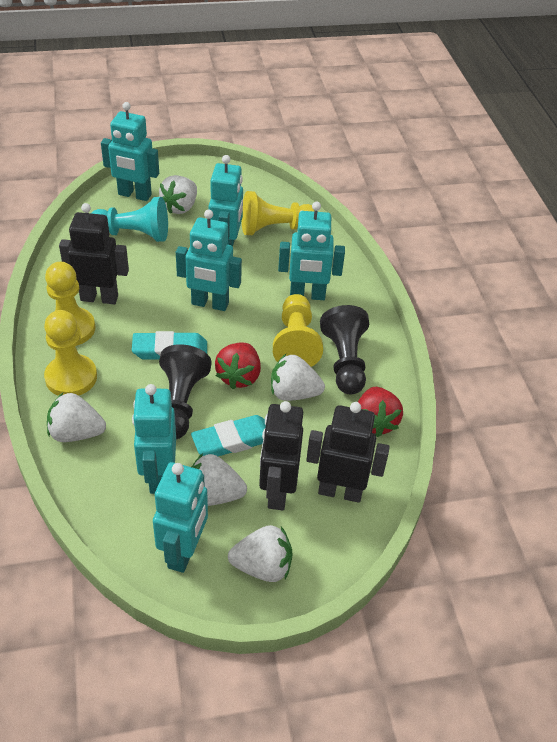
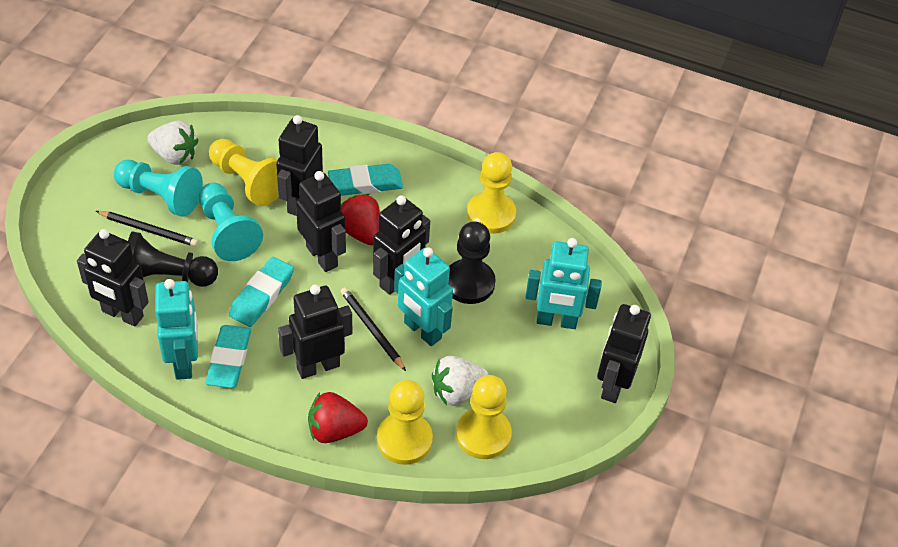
black pencil: none = 0 -> [96,211,198,247] [340,287,406,371] = 2
black robot: [59,203,129,304] [259,401,303,510] [307,402,390,503] = 3 -> [77,229,149,326] [276,115,323,216] [278,285,352,379] [296,171,346,272] [373,195,430,295] [597,304,651,403] = 6
turquoise eraser: [132,331,207,360] [191,415,266,456] = 2 -> [205,325,251,388] [229,257,294,327] [328,164,403,196] = 3
turquoise pawn: [91,197,168,242] = 1 -> [114,160,203,217] [198,183,263,261] = 2
turquoise robot: [101,102,159,201] [132,384,176,494] [153,462,208,573] [176,209,242,311] [209,155,243,246] [278,202,345,300] = 6 -> [155,279,198,380] [394,247,453,346] [525,238,602,329] = 3
white strawberry: [47,393,106,442] [159,175,197,214] [192,453,247,506] [228,525,293,582] [271,354,325,401] = 5 -> [147,120,198,165] [432,356,488,406] = 2

